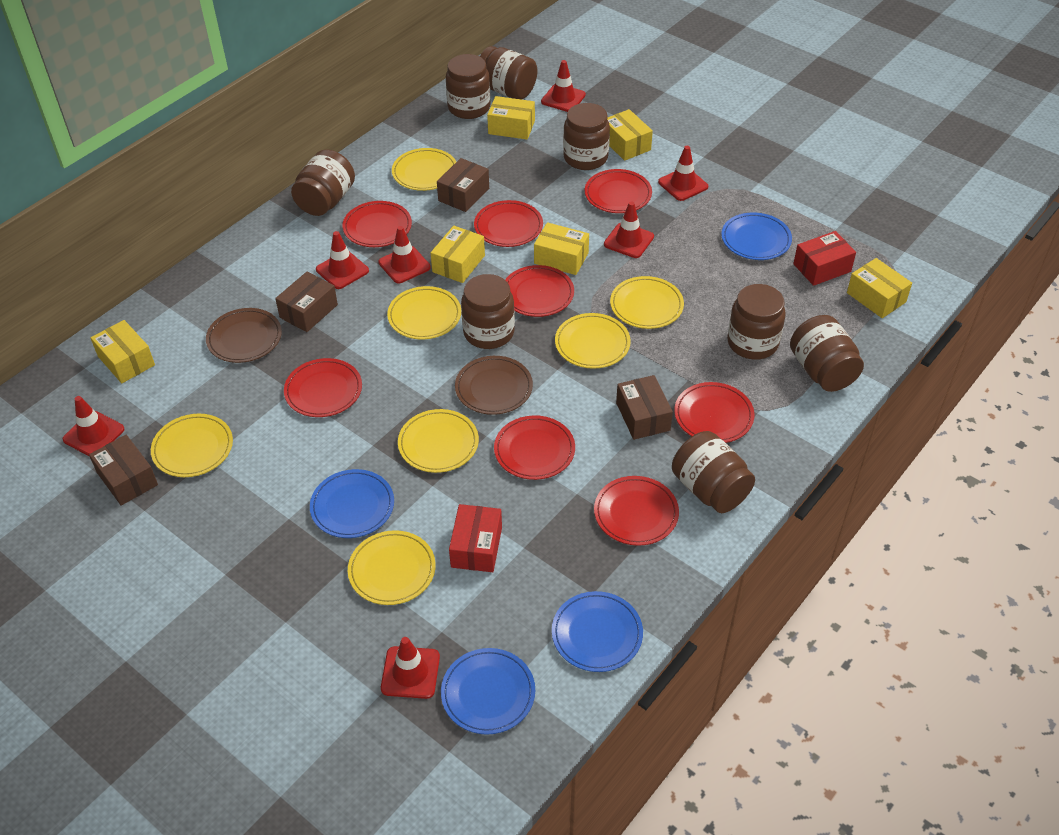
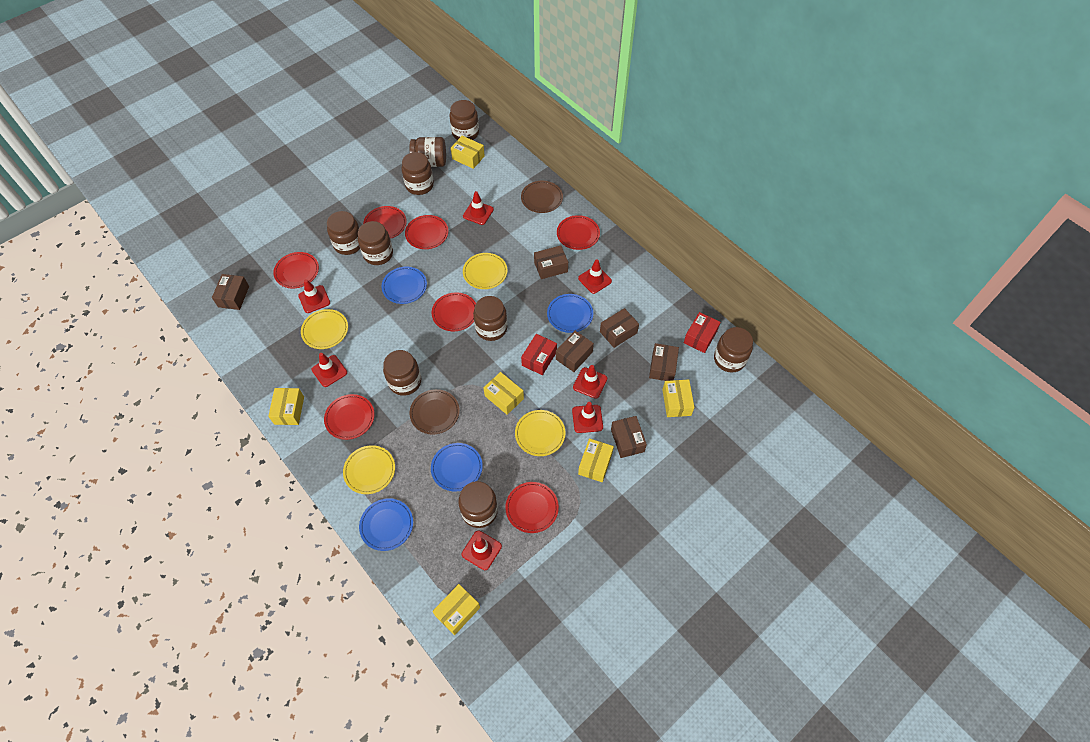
brown box: [89,435,158,506] [275,272,338,332] [437,158,489,212] [616,375,673,440] = 4 -> [212,274,249,310] [534,245,568,279] [556,331,594,372] [600,308,639,348] [611,416,647,458] [649,343,679,381] = 6
brown jar: [291,149,355,216] [446,54,491,119] [461,274,515,349] [480,46,537,100] [563,103,610,170] [672,431,755,513] [727,284,786,360] [790,315,864,392] = 8 -> [327,211,360,255] [358,221,393,265] [383,350,421,396] [402,152,434,195] [410,137,446,167] [450,100,479,140] [458,481,498,528] [473,296,507,341] [714,327,753,372] = 9
red plate: [284,358,362,417] [342,201,412,247] [474,200,543,247] [494,415,575,480] [505,265,574,317] [585,169,652,213] [594,476,679,546] [674,382,755,443] = 8 -> [273,252,319,288] [324,394,374,440] [363,206,407,239] [405,215,449,249] [432,292,476,331] [505,482,559,533] [557,215,600,250] = 7
yellow plate: [151,414,233,477] [348,530,436,605] [387,286,461,339] [392,148,456,191] [398,409,479,473] [555,313,631,369] [610,276,684,329] = 7 -> [301,309,348,349] [343,445,395,494] [463,253,508,289] [515,410,566,456] = 4

